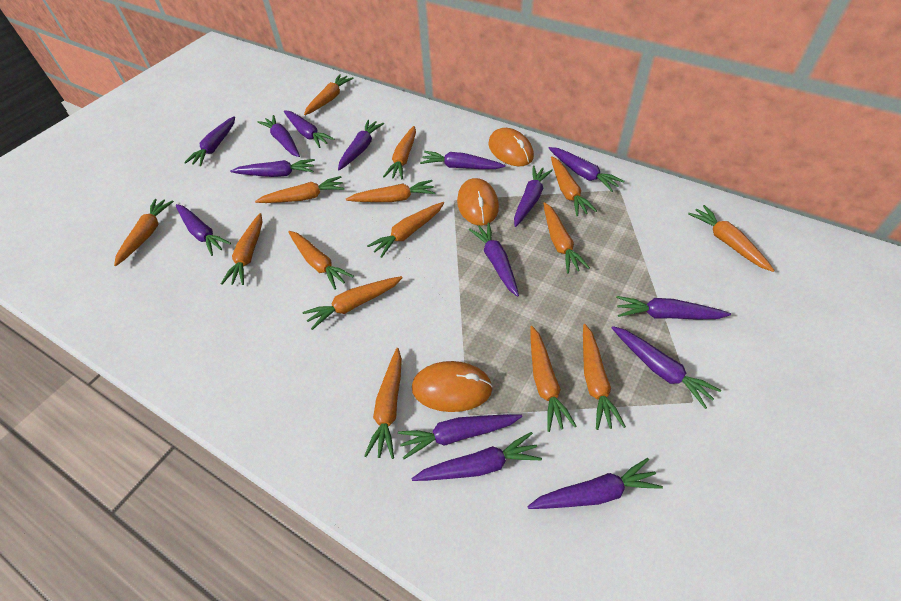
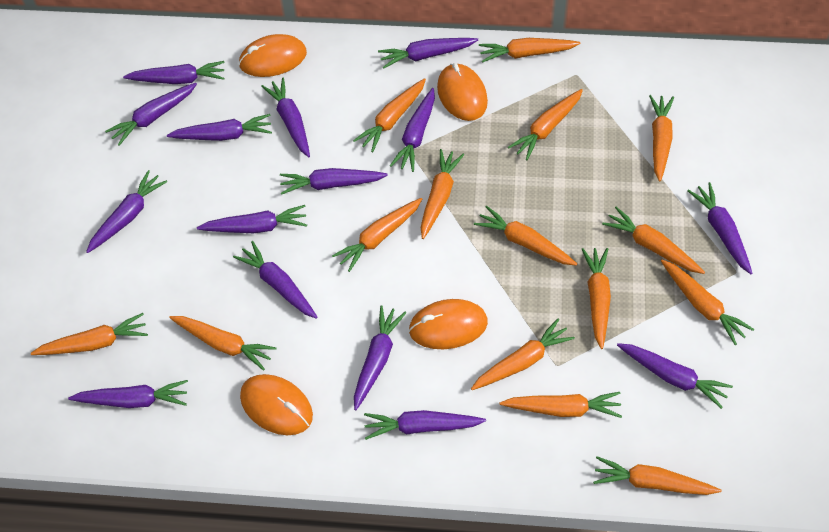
orange mouse: [412,361,493,412] [457,178,499,225] [488,128,534,166] = 3 -> [239,34,307,77] [240,374,313,435] [409,299,488,349] [437,63,488,121] = 4

